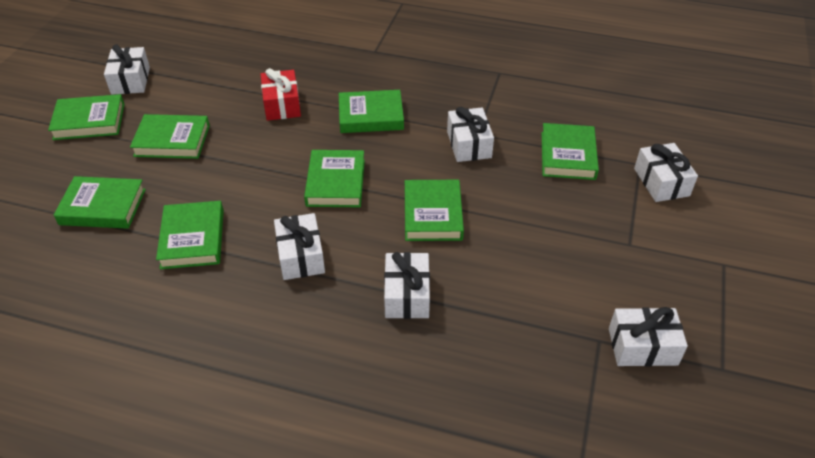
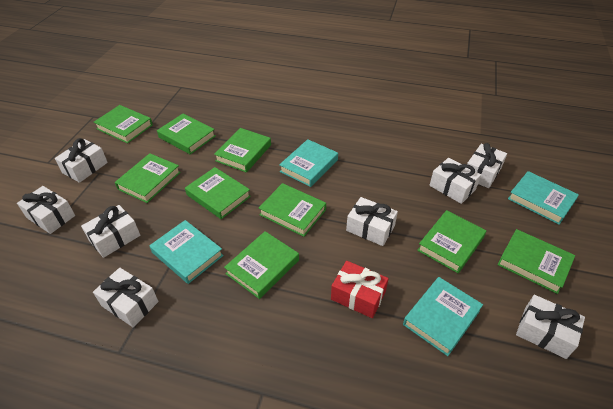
green book: [48,94,125,140] [54,176,146,229] [130,114,210,159] [156,201,224,269] [304,150,365,207] [339,90,404,133] [405,180,464,241] [542,123,599,180] = 8 -> [94,105,153,144] [115,153,181,203] [157,114,216,155] [185,167,251,219] [214,128,271,173] [224,231,299,299] [259,183,326,237] [417,210,486,273] [497,229,575,294] = 9
turquoise book: none = 0 -> [149,220,224,284] [279,139,338,187] [403,277,483,356] [508,171,579,225] = 4
white gift: [104,44,150,95] [274,213,325,280] [384,252,430,319] [447,107,494,162] [609,307,688,366] [634,143,698,202] = 6 -> [17,186,75,234] [55,138,108,183] [81,205,140,258] [93,268,158,327] [346,197,398,246] [430,158,481,204] [467,143,507,188] [516,295,585,359] = 8

